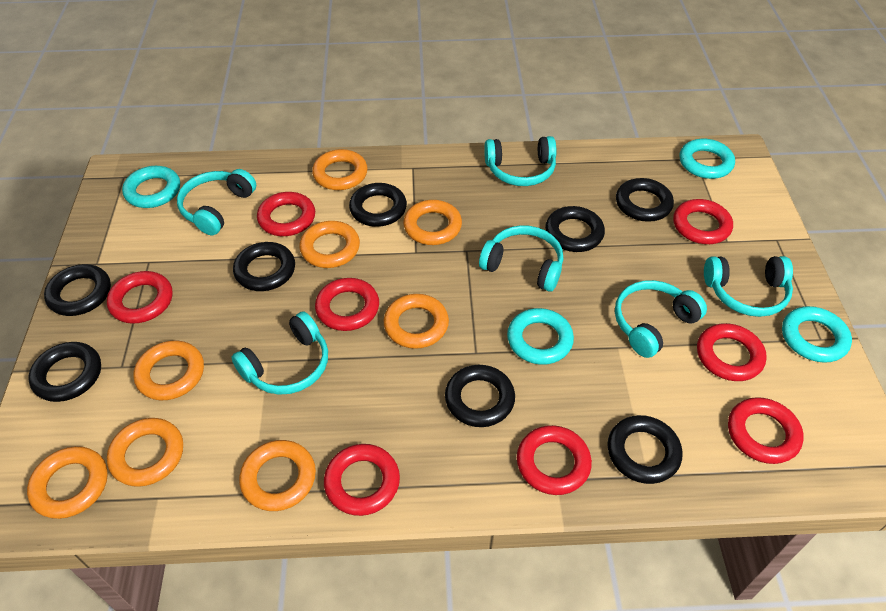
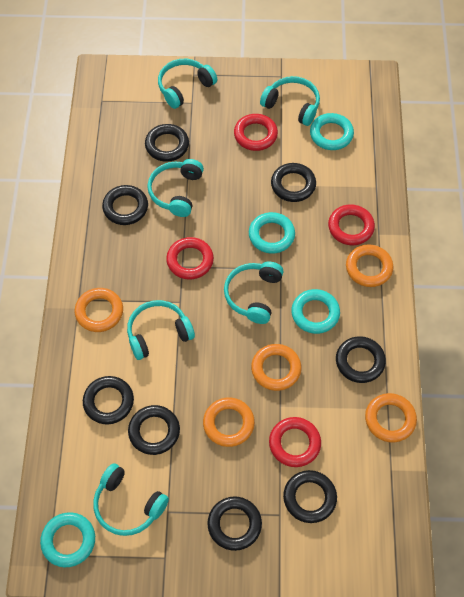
orange ring: [27,446,108,519] [107,418,183,487] [133,341,204,400] [239,440,316,511] [299,221,360,268] [312,149,368,190] [383,294,449,349] [403,200,462,245] = 8 -> [74,288,123,332] [203,398,255,447] [251,344,302,391] [346,244,393,287] [365,393,417,442] = 5
red ring: [107,271,173,324] [257,192,315,236] [315,278,379,331] [324,444,400,516] [517,425,592,495] [673,199,733,244] [697,323,767,381] [728,397,804,464] = 8 -> [166,237,214,280] [234,114,278,151] [269,417,321,467] [328,205,375,245] = 4

